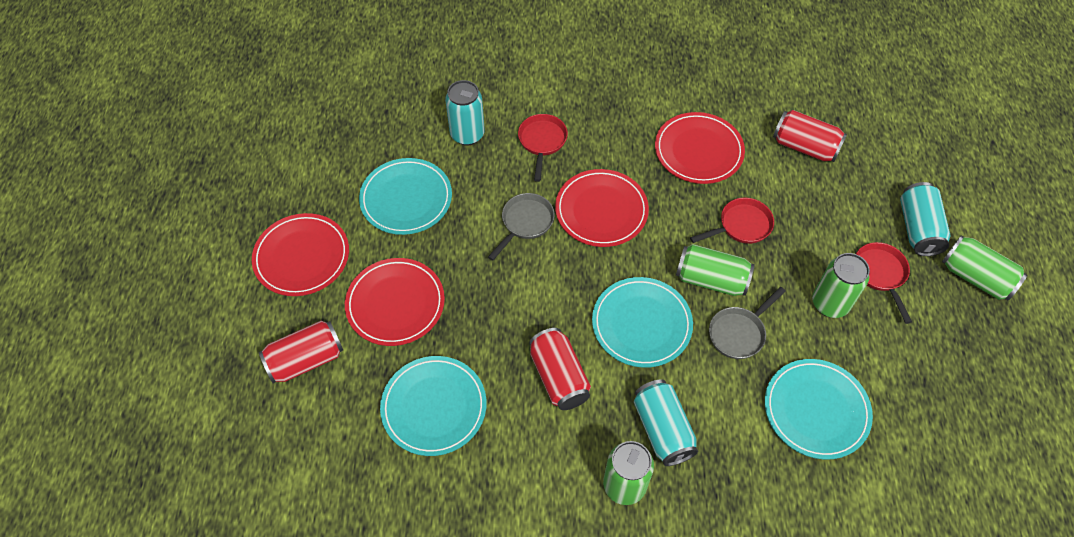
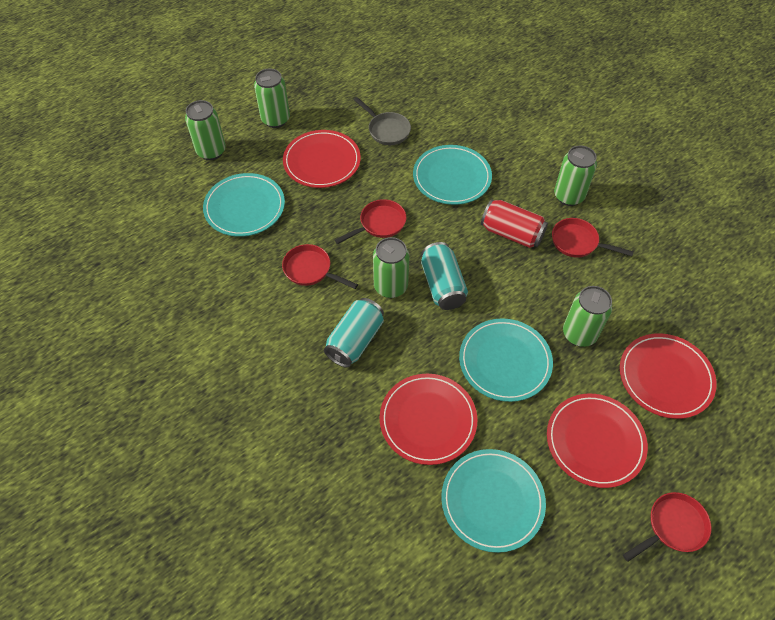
green can: [603,441,654,505] [676,244,755,296] [812,253,870,318] [942,235,1027,300] = 4 -> [185,100,226,160] [254,68,290,128] [373,237,409,298] [554,145,597,206] [563,286,612,347] = 5
grey pan: [488,193,555,261] [709,287,786,359] = 2 -> [354,97,411,145] = 1
red can: [259,321,343,384] [529,328,591,410] [773,110,847,162] = 3 -> [481,199,548,248] = 1
red pan: [518,114,568,182] [690,198,774,244] [856,242,912,324] = 3 -> [282,244,358,289] [335,199,407,244] [552,218,634,257] [623,492,711,562] = 4
turquoise can: [445,80,485,145] [634,379,698,466] [900,182,950,256] = 3 -> [324,298,384,368] [421,242,468,310] = 2

